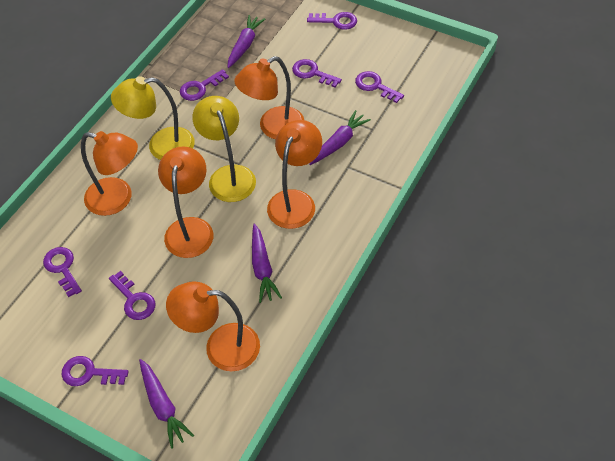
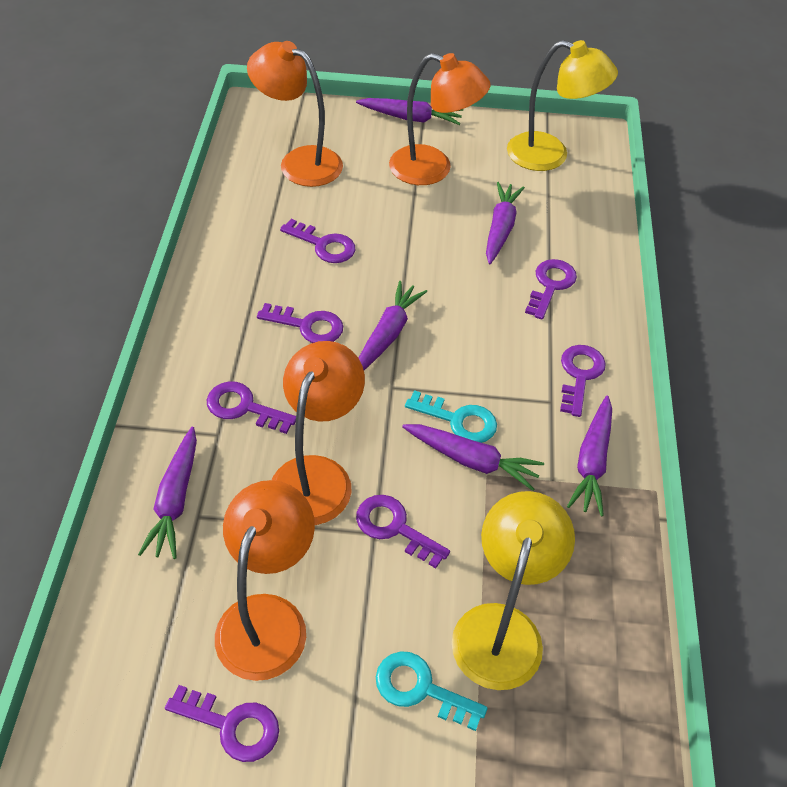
orange lamp: [81,131,138,216] [158,146,213,258] [166,281,260,371] [234,56,304,139] [267,120,322,229] = 5 -> [215,480,315,681] [247,41,343,187] [272,341,365,525] [389,53,491,185] = 4
purple carrot: [139,359,194,449] [228,15,265,68] [252,224,282,303] [309,110,371,165] = 4 -> [138,427,197,559] [356,98,463,125] [359,281,427,370] [402,424,544,491] [486,182,525,264] [567,396,612,516] = 6
turquoise key: none = 0 -> [376,651,488,731] [405,390,497,443] = 2

